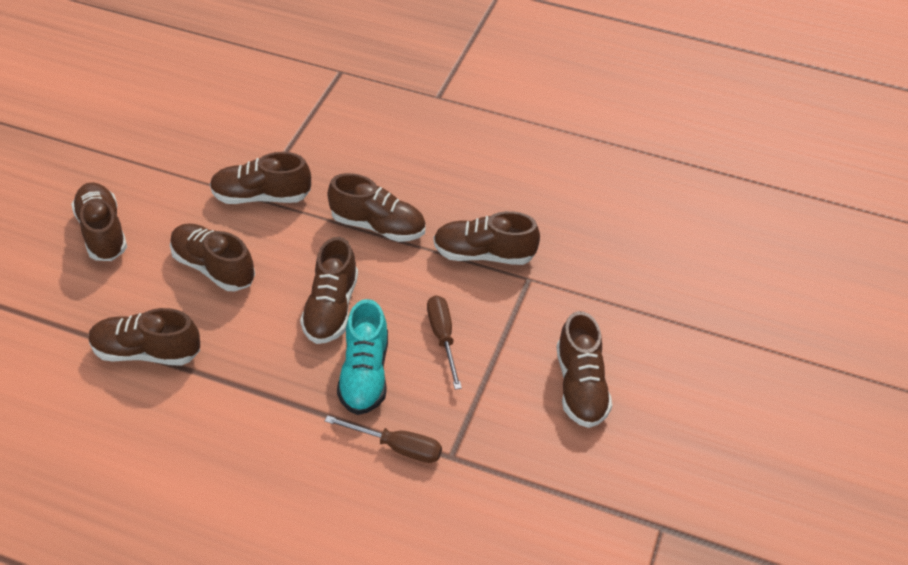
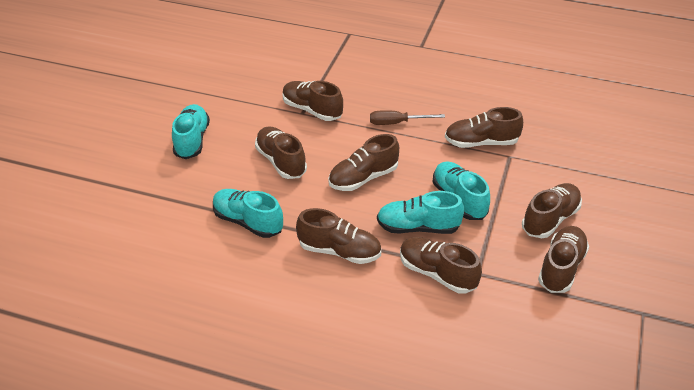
brown screwdriver: [325,415,442,463] [427,295,462,390] = 2 -> [370,110,445,125] = 1
turquoise shoe: [337,299,388,415] = 1 -> [172,104,210,159] [213,189,283,238] [377,191,464,234] [432,161,490,220] = 4

